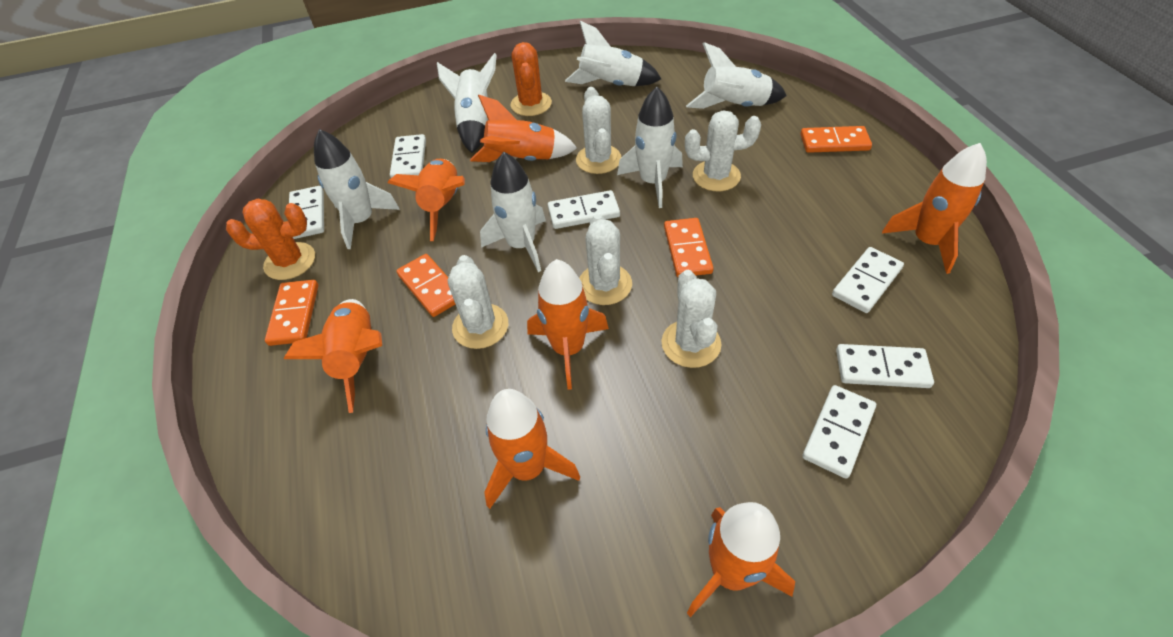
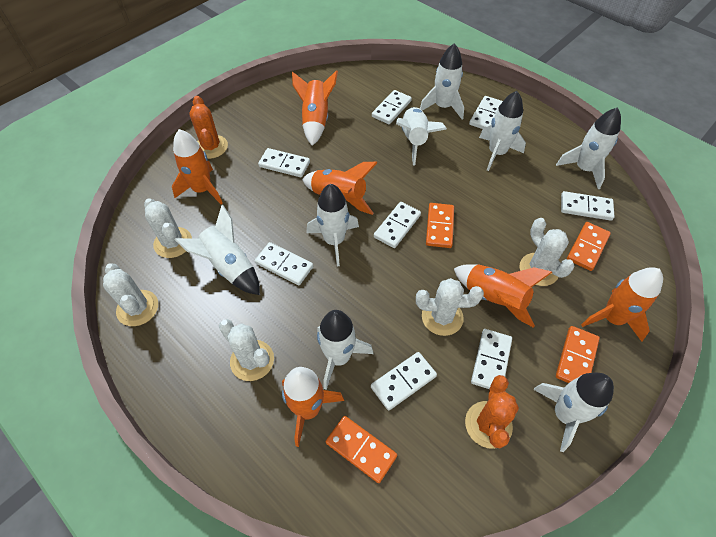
orange rocket: [284,299,382,413] [388,159,465,241] [470,95,577,162] [484,389,580,509] [527,259,609,390] [687,502,795,617] [882,143,987,274] = 7 -> [172,129,223,204] [282,367,344,447] [292,70,338,146] [302,162,377,215] [454,264,552,328] [581,267,663,342] = 6
white domino: [289,186,324,239] [390,134,426,178] [548,190,620,229] [802,385,876,479] [832,247,904,313] [836,344,934,388] = 6 -> [255,242,313,285] [258,148,310,177] [371,352,437,411] [372,90,412,124] [374,202,421,248] [469,96,503,129] [471,329,512,389] [561,191,615,221] = 8
white rocket: [314,129,400,249] [437,53,497,153] [480,152,546,272] [565,21,661,86] [617,87,683,208] [686,42,787,109] = 6 -> [175,205,259,295] [307,184,359,266] [317,310,374,390] [396,107,447,165] [420,43,464,119] [479,91,526,171] [533,373,614,452] [556,107,621,189] = 8

